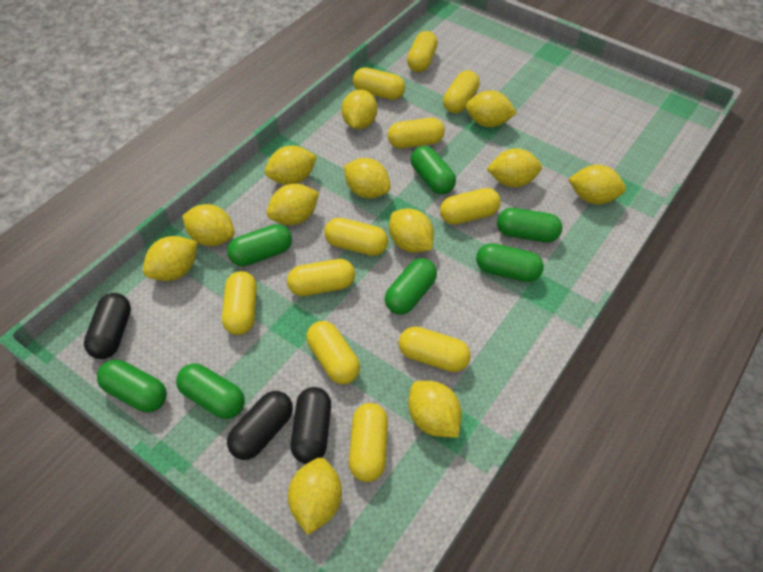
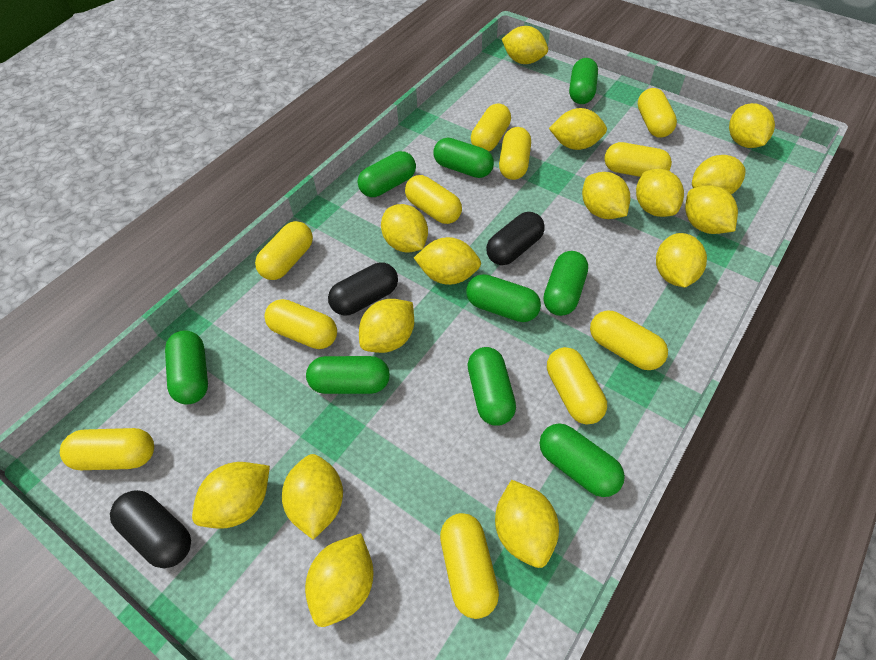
green capsule: [97,360,167,412] [176,364,245,419] [227,224,292,266] [385,258,437,314] [411,146,456,194] [476,243,544,282] [497,208,562,242] = 7 -> [165,330,208,404] [306,356,390,394] [358,151,416,197] [433,138,494,178] [466,274,541,322] [468,347,516,426] [539,423,625,497] [543,251,588,316] [569,58,598,104] = 9
yellow lemon: [143,236,198,281] [182,204,235,246] [265,146,317,185] [267,184,319,225] [288,458,342,535] [341,90,377,129] [344,158,391,198] [389,208,434,253] [408,381,462,438] [465,90,517,127] [487,148,542,188] [568,165,626,204] = 12 -> [192,462,270,529] [282,454,343,540] [305,533,373,627] [359,299,414,353] [381,204,428,253] [414,237,481,285] [495,480,559,568] [502,26,548,64] [549,108,607,150] [582,172,630,219] [636,169,684,217] [656,233,707,288] [685,185,738,234] [692,155,746,194] [729,103,775,148] = 15

